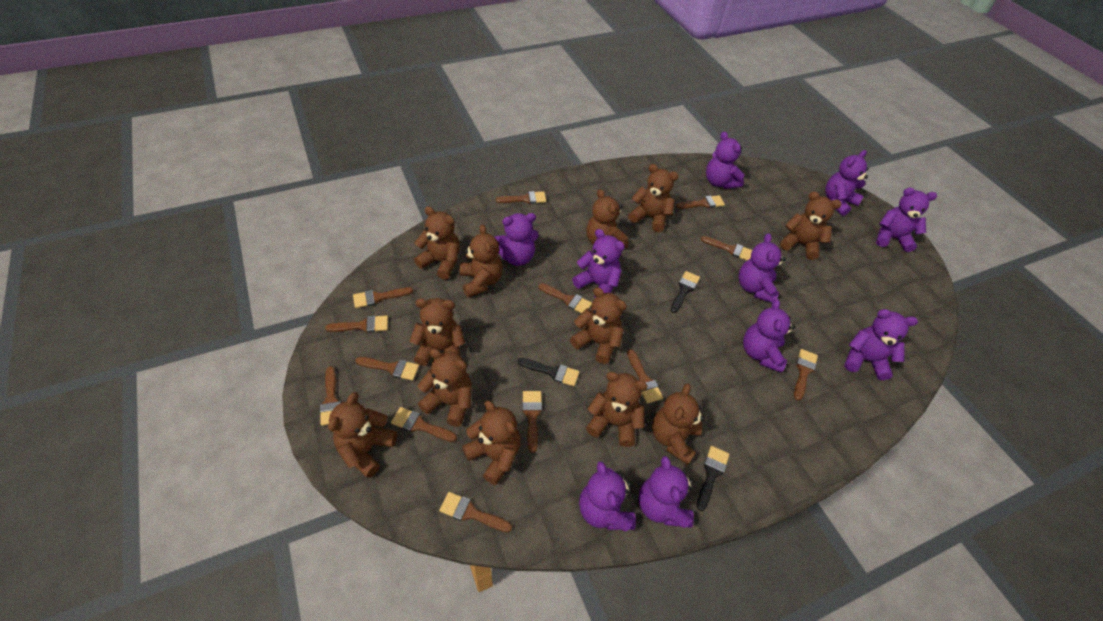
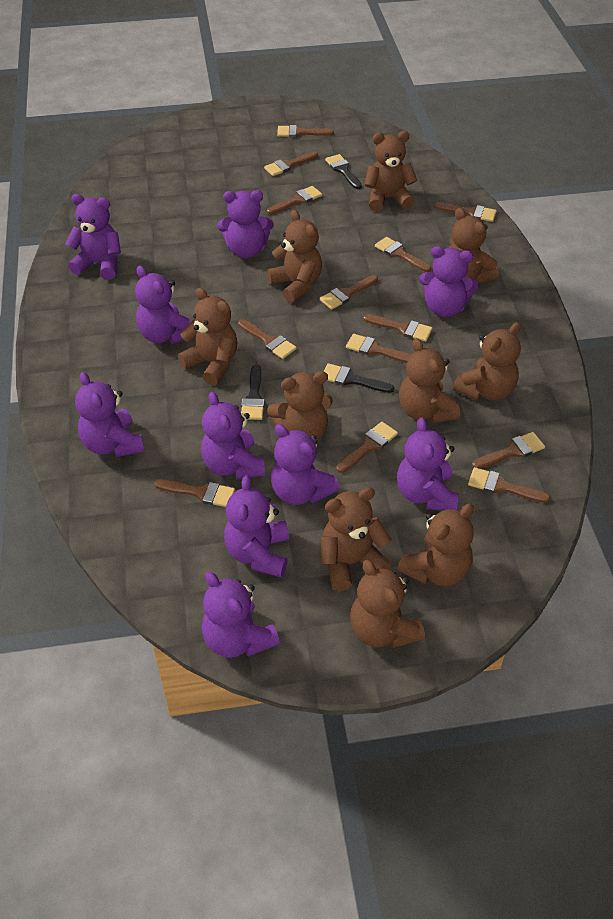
brown teddy bear: [328,392,397,478] [410,298,465,366] [414,206,460,280] [418,349,472,427] [459,224,503,298] [462,400,520,485] [570,287,627,364] [586,189,628,248] [586,372,648,447] [628,164,679,232] [652,383,705,465] [780,192,842,260] = 12 -> [178,288,237,385] [267,210,322,303] [267,371,333,441] [321,487,391,591] [350,560,425,648] [364,131,417,212] [397,504,474,587] [399,338,460,423] [449,208,499,284] [453,322,521,401] = 10

